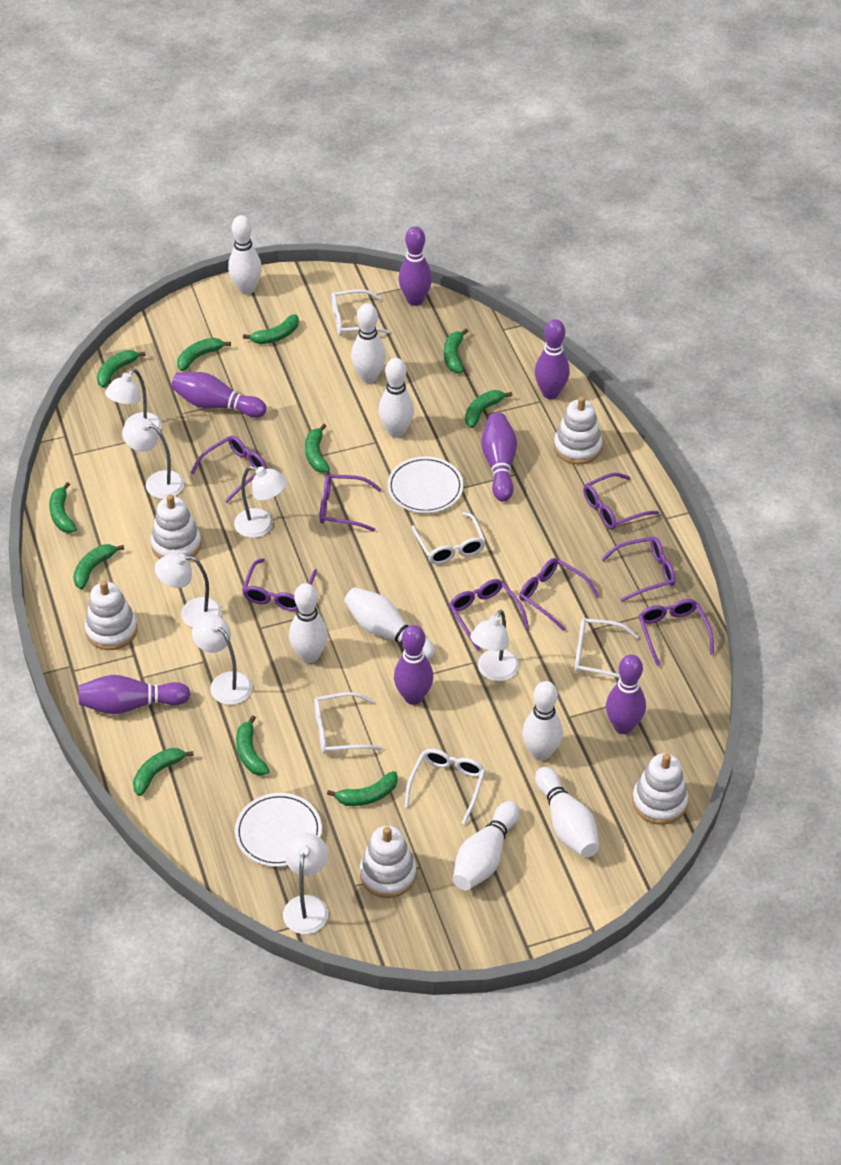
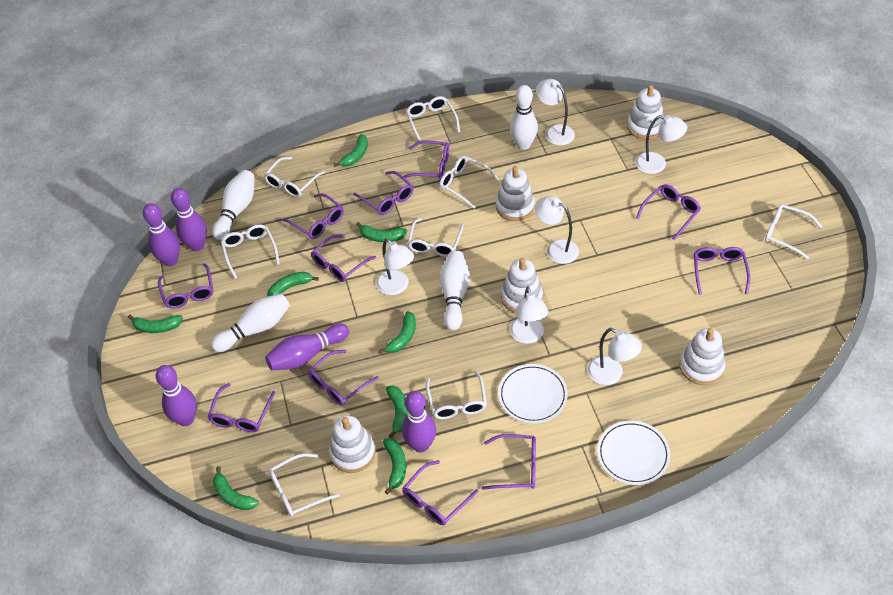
green banana: [49,482,77,533] [73,544,124,589] [97,350,146,388] [133,748,194,796] [177,338,231,371] [236,715,269,776] [243,314,299,344] [305,424,330,473] [327,771,398,806] [444,328,468,373] [465,390,512,428] = 11 -> [128,315,183,333] [213,466,259,510] [267,272,319,296] [334,134,368,167] [356,222,407,242] [379,311,416,354] [383,438,406,495] [386,386,408,438] = 8
purple bowling pin: [79,675,191,714] [171,372,267,418] [394,625,433,705] [398,226,432,306] [481,413,517,502] [535,319,570,399] [606,655,646,734] = 7 -> [143,203,180,266] [156,365,197,426] [171,188,207,251] [265,323,349,370] [402,391,436,452] = 5
purple glasses: [191,435,267,503] [242,558,317,611] [320,474,382,532] [449,579,529,651] [519,558,599,631] [583,473,659,529] [601,537,675,602] [639,599,714,666] = 8 -> [158,263,213,309] [208,383,275,432] [283,193,344,239] [308,350,379,406] [311,234,376,282] [353,171,413,215] [402,460,478,525] [403,140,449,180] [482,434,536,490] [636,184,701,240] [694,247,750,295] = 11
white bowling pin: [228,215,262,295] [289,583,328,663] [344,587,435,660] [351,303,386,383] [378,358,414,438] [453,801,520,890] [522,681,563,761] [535,767,599,858] = 8 -> [211,293,290,352] [212,170,255,240] [440,251,470,331] [510,85,538,150] = 4
white glasses: [314,692,383,754] [331,289,390,336] [404,749,485,824] [412,512,486,564] [575,618,639,678] = 5 -> [221,225,280,279] [264,157,325,197] [269,453,339,517] [406,96,460,141] [407,218,463,257] [426,370,487,419] [439,156,500,209] [765,204,822,259] = 8
white lamp: [105,369,162,434] [122,418,184,499] [155,553,222,628] [192,615,252,705] [234,466,287,538] [283,833,328,934] [470,610,519,681] = 7 -> [376,238,414,295] [510,286,548,344] [535,196,579,264] [536,79,575,145] [588,328,642,385] [636,115,687,174] = 6

